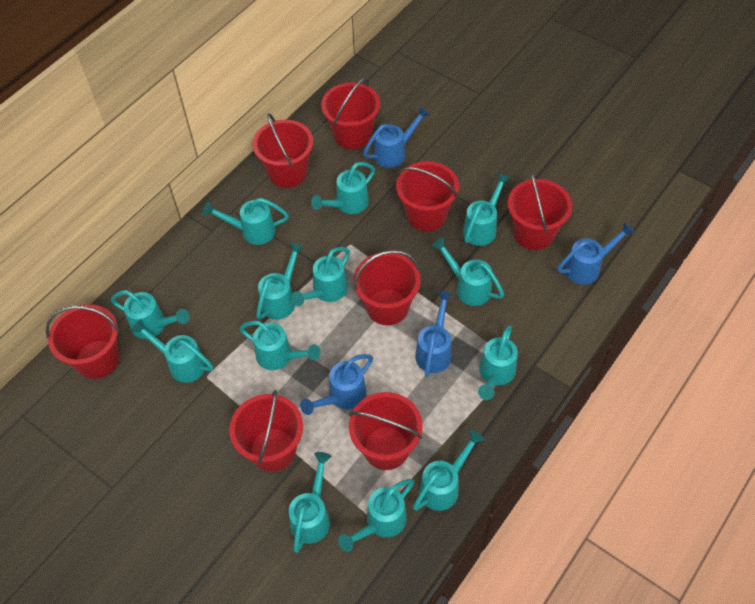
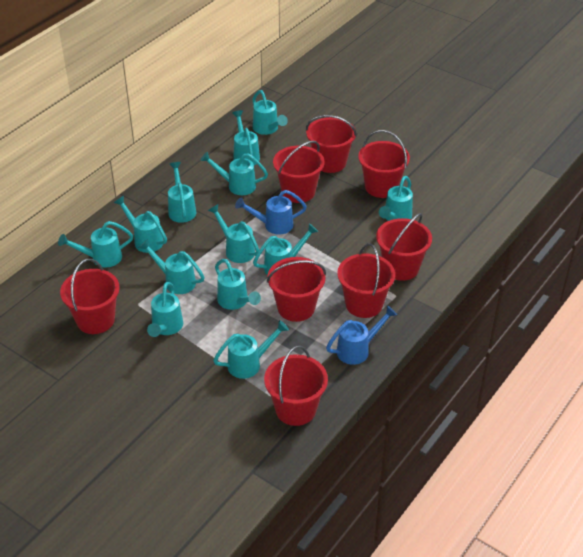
blue watering can: [300,354,373,415] [363,106,430,168] [415,291,453,377] [557,222,635,285] = 4 -> [235,190,307,235] [326,306,397,365] = 2

